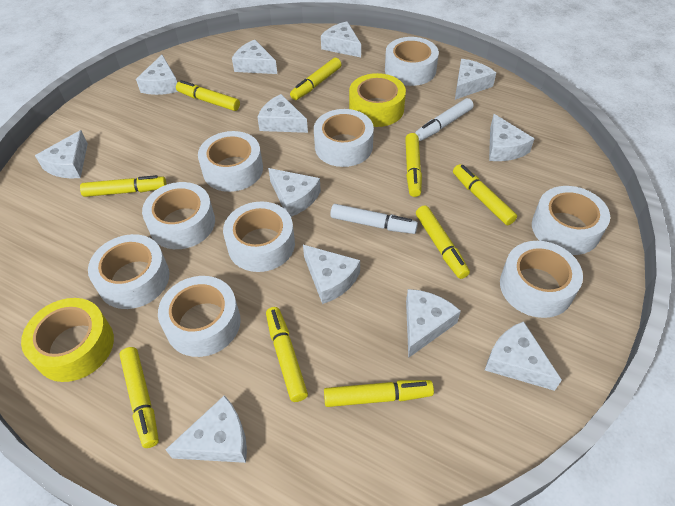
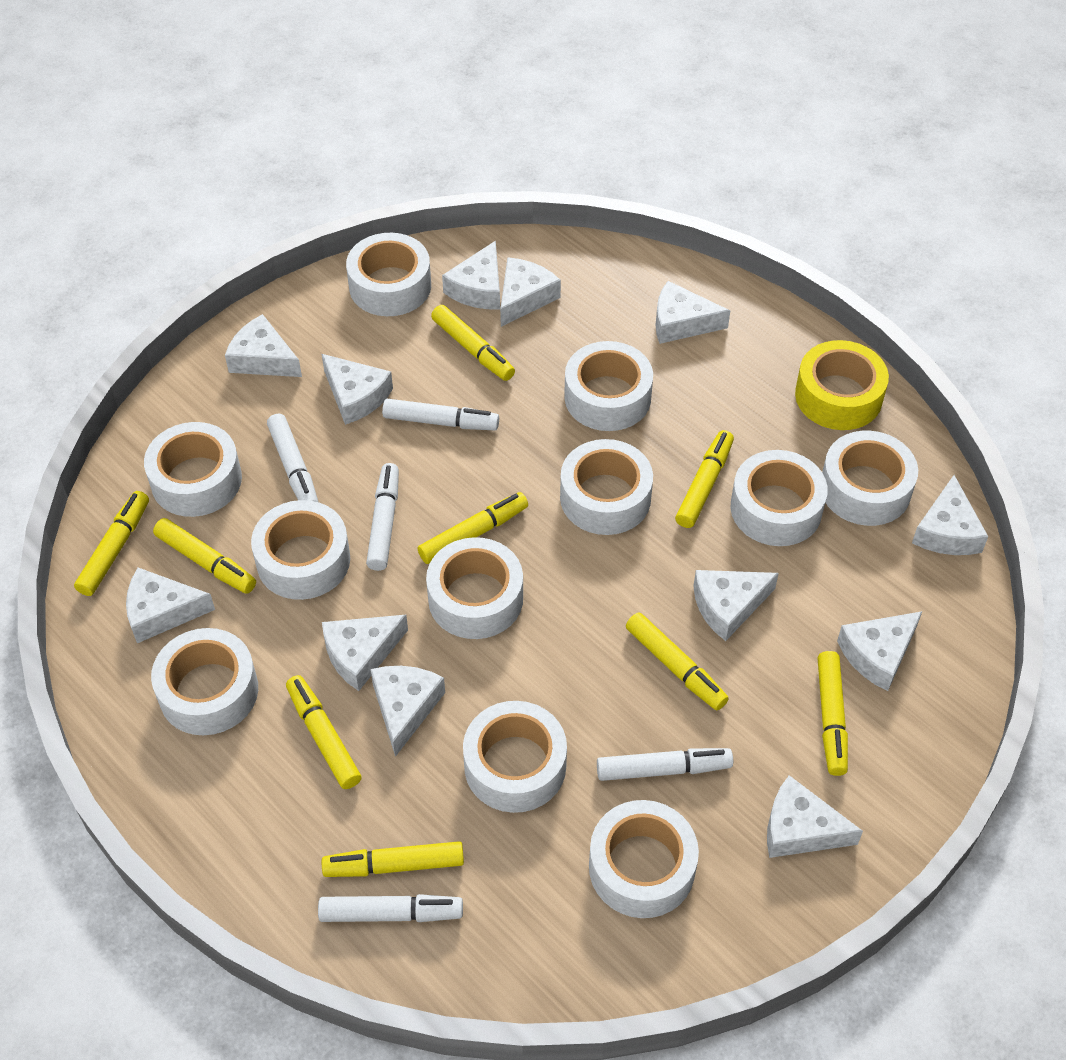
white marker: [330,204,418,234] [415,98,474,141] = 2 -> [267,414,318,502] [318,894,463,922] [366,463,399,571] [382,399,499,430] [597,748,733,781] = 5
white tape: [88,234,170,309] [142,182,215,249] [158,276,241,357] [198,131,263,192] [223,201,295,272] [314,109,374,167] [385,37,439,86] [500,241,583,318] [532,186,610,255] = 9 -> [144,422,242,517] [151,628,258,735] [251,500,350,600] [346,233,431,316] [426,537,523,639] [463,701,567,813] [560,439,653,535] [564,341,653,431] [589,800,699,918] [731,450,828,546] [822,431,918,526] = 11
yellow tape: [21,298,114,382] [349,73,406,127] = 2 -> [795,340,889,430] = 1

